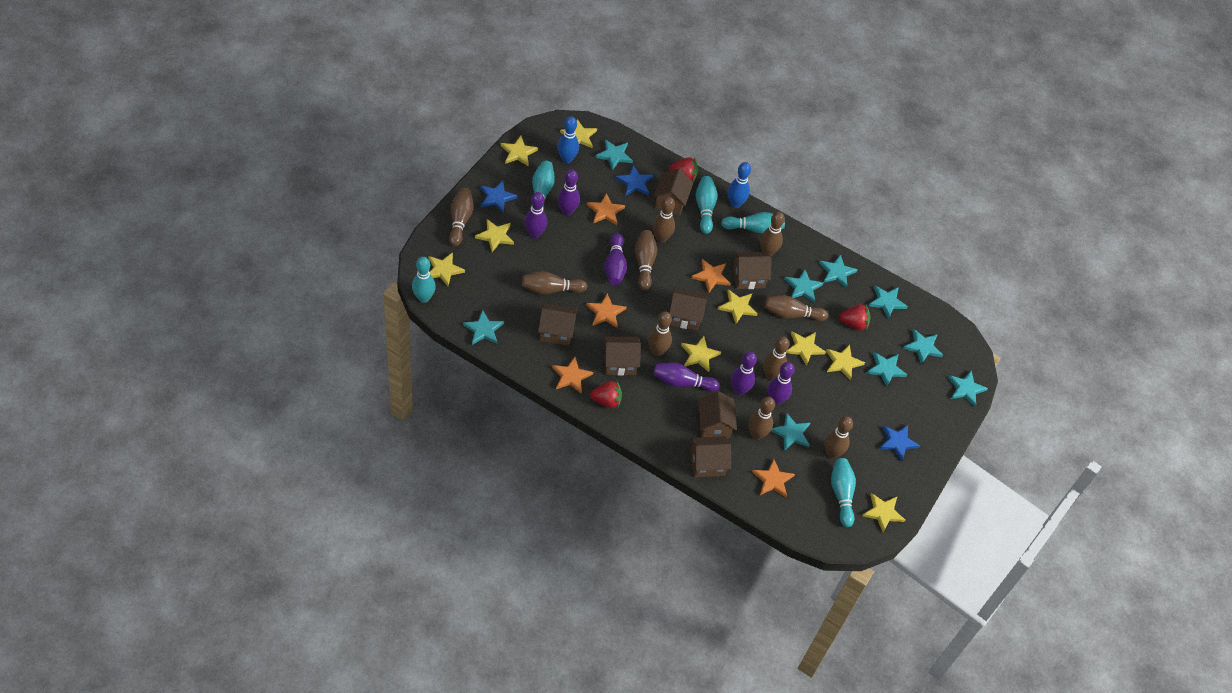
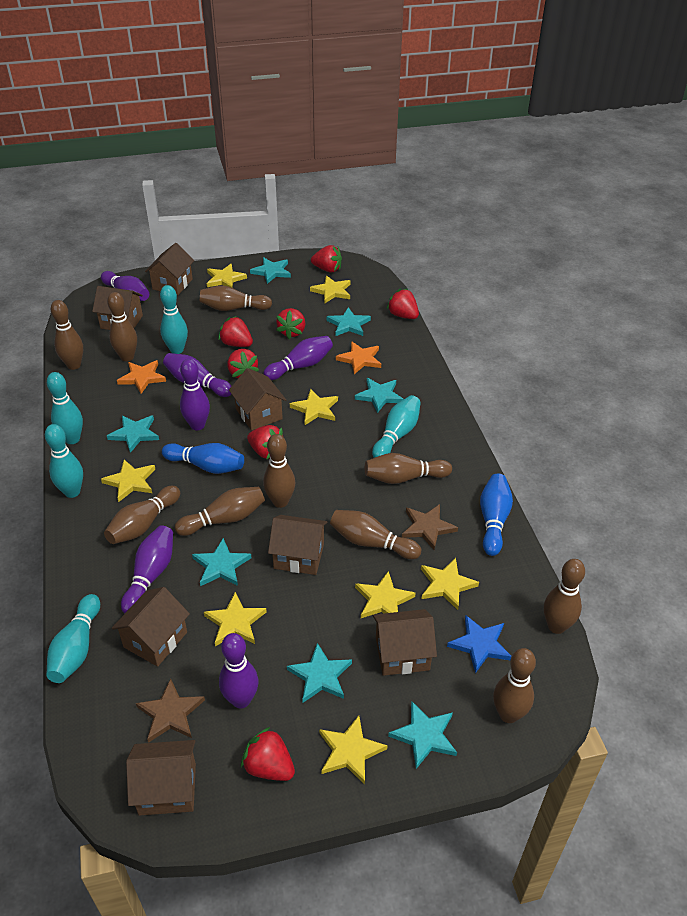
blue star: [480,181,518,213] [616,165,653,196] [879,425,920,461] = 3 -> [447,615,512,673] = 1
brown star: none = 0 -> [136,678,205,743] [402,504,458,550] = 2
orange star: [552,357,593,394] [586,293,627,328] [587,193,625,225] [691,259,731,293] [752,459,795,497] = 5 -> [117,360,166,394] [336,341,381,374] = 2
red strawberry: [590,381,622,409] [669,157,698,182] [839,304,870,330] = 3 -> [218,316,253,347] [228,349,259,378] [241,727,295,781] [247,425,283,459] [276,308,305,339] [311,245,342,273] [387,289,419,319] = 7
turquoise star: [463,310,504,345] [595,139,633,171] [771,413,810,451] [784,269,824,303] [819,254,858,288] [867,352,907,387] [868,286,908,319] [903,329,943,364] [948,370,988,407] = 9 -> [107,415,159,453] [192,538,251,586] [250,257,291,284] [287,643,352,703] [327,307,371,336] [355,378,404,413] [388,702,457,769] = 7
yellow star: [428,252,465,287] [475,219,514,252] [500,136,538,167] [560,119,597,148] [681,336,721,372] [718,289,758,324] [786,331,826,366] [826,344,865,381] [862,493,905,533] = 9 -> [101,459,155,502] [204,592,267,646] [207,264,247,288] [290,389,338,425] [310,276,351,303] [319,716,388,785] [355,571,416,618] [421,558,479,610] = 8

